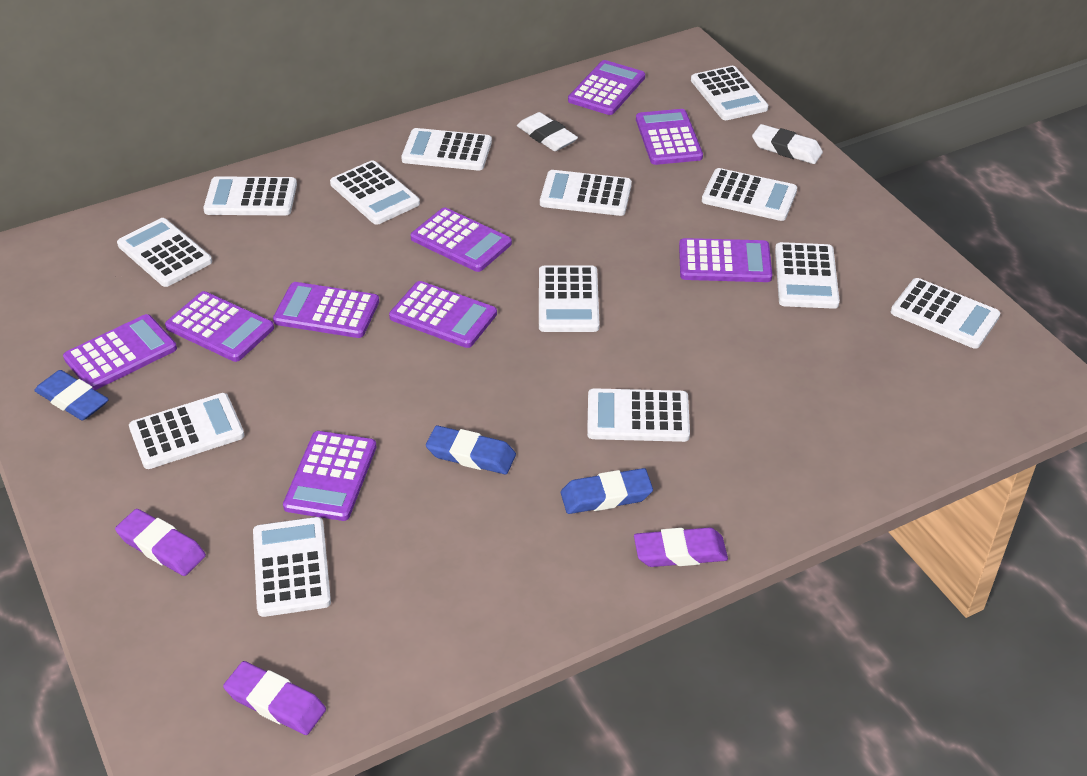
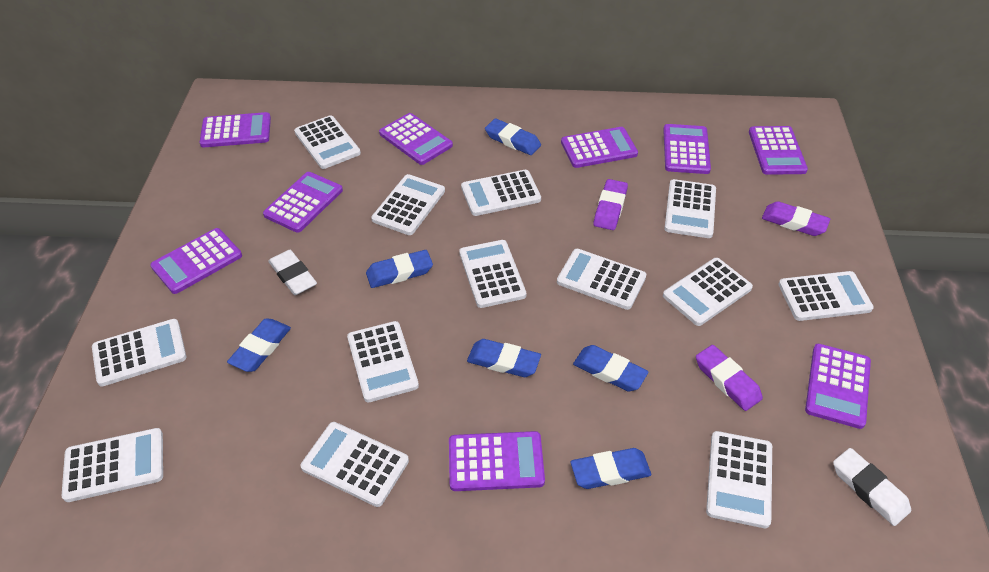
blue eraser: [34,370,109,421] [426,426,516,474] [561,468,653,514] = 3 -> [227,318,291,372] [366,250,433,288] [467,339,541,377] [485,118,541,155] [571,448,651,489] [573,345,648,391] = 6

